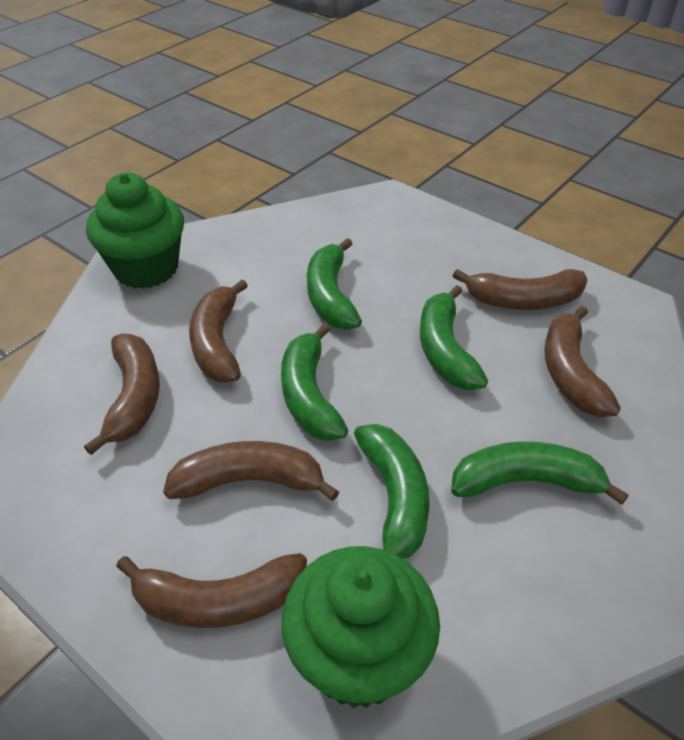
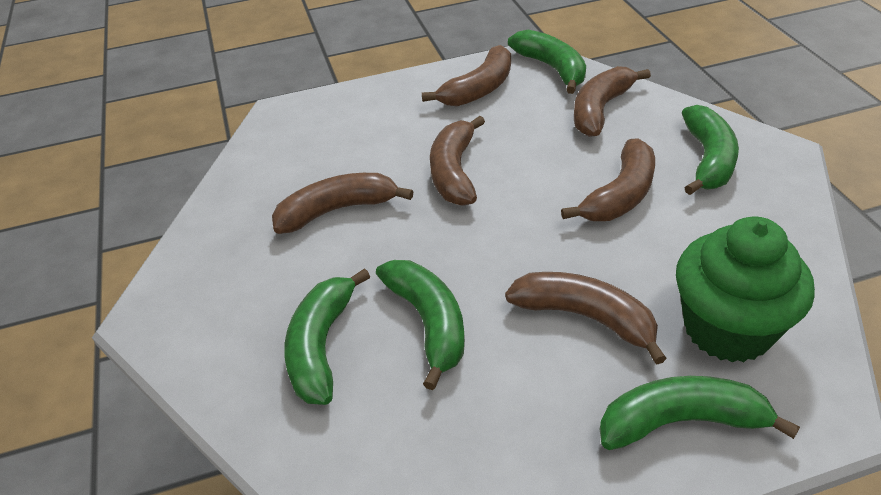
green cupcake: [86,173,184,289] [281,546,440,708] = 2 -> [676,217,815,363] = 1

